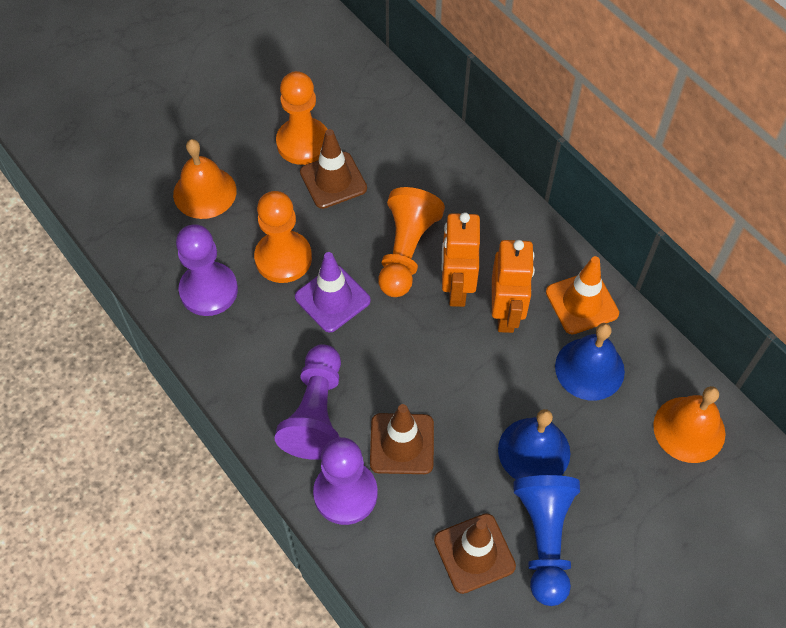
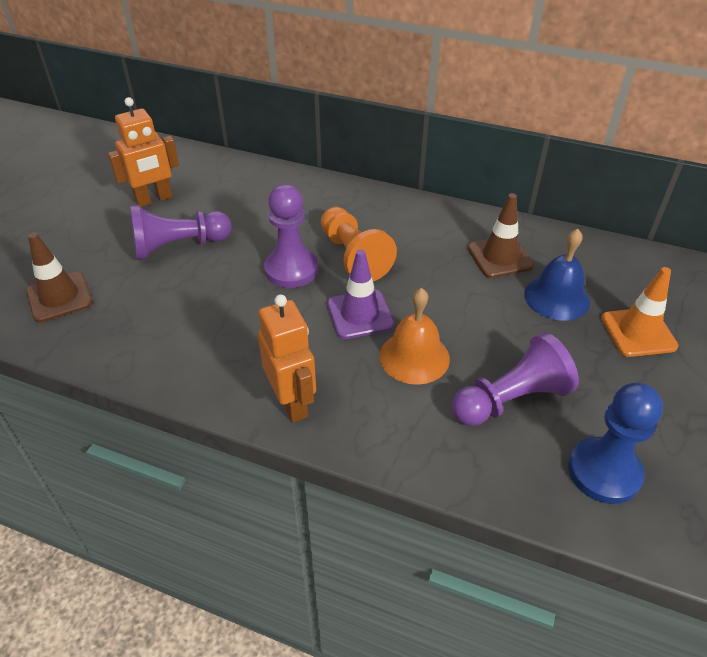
blue bell: [498,409,570,480] [555,323,625,400] = 2 -> [524,229,590,321] = 1
brown traffic cone: [300,129,367,209] [370,404,434,474] [434,513,516,594] = 3 -> [26,233,93,323] [468,193,534,278] = 2
orange bell: [173,139,237,219] [653,386,726,463] = 2 -> [380,288,450,385] = 1
orange pawn: [254,191,312,283] [276,71,328,165] [378,187,445,297] = 3 -> [321,207,397,281] = 1

